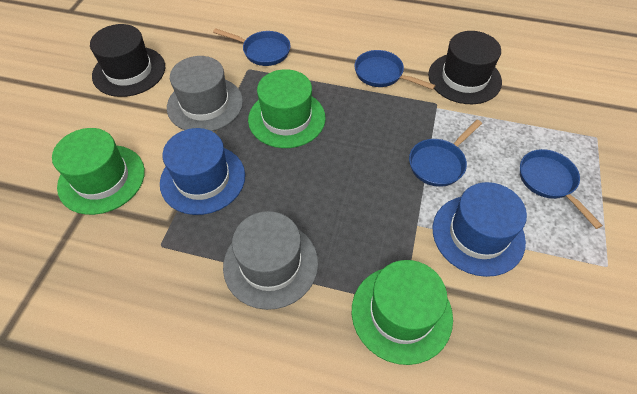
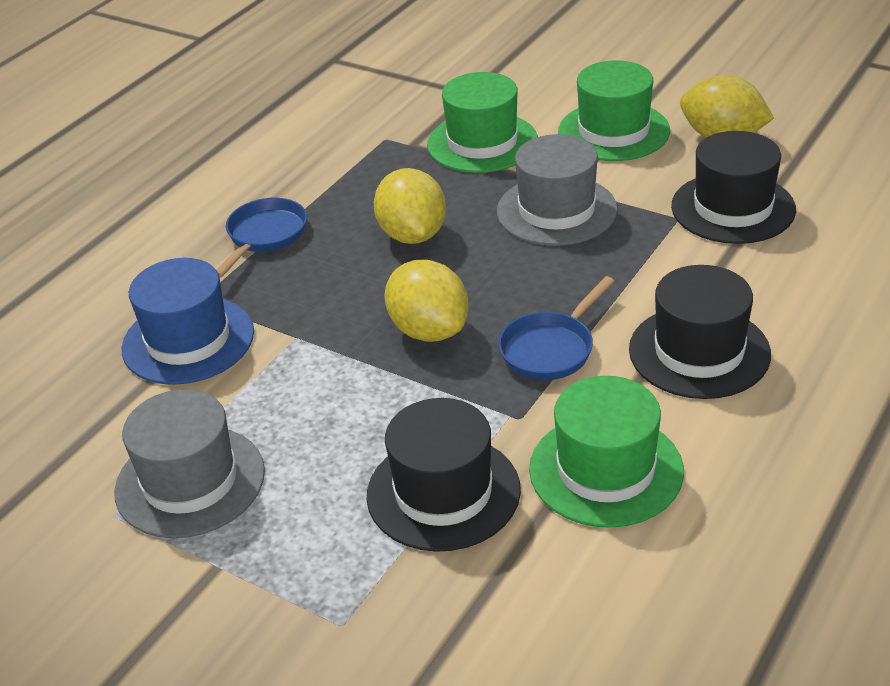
black hat: [90,24,165,97] [428,31,502,104] = 2 -> [367,398,521,552] [629,265,771,399] [671,131,796,244] = 3
blue hat: [160,128,245,215] [433,182,527,277] = 2 -> [121,258,254,385] = 1
blue pan: [213,28,291,66] [354,50,436,90] [409,120,482,187] [520,149,603,229] = 4 -> [217,198,307,278] [498,276,615,380] = 2
yellow lemon: none = 0 -> [374,168,446,244] [384,260,469,342] [680,75,774,138] = 3

